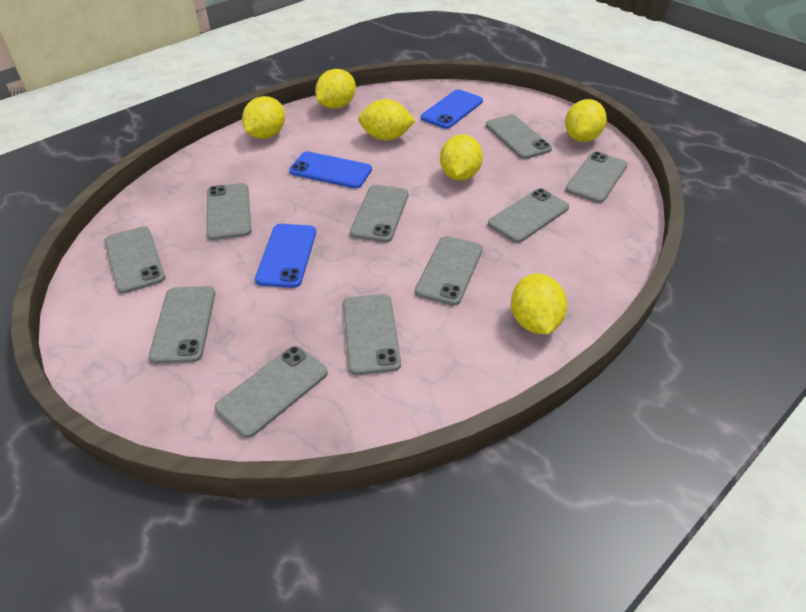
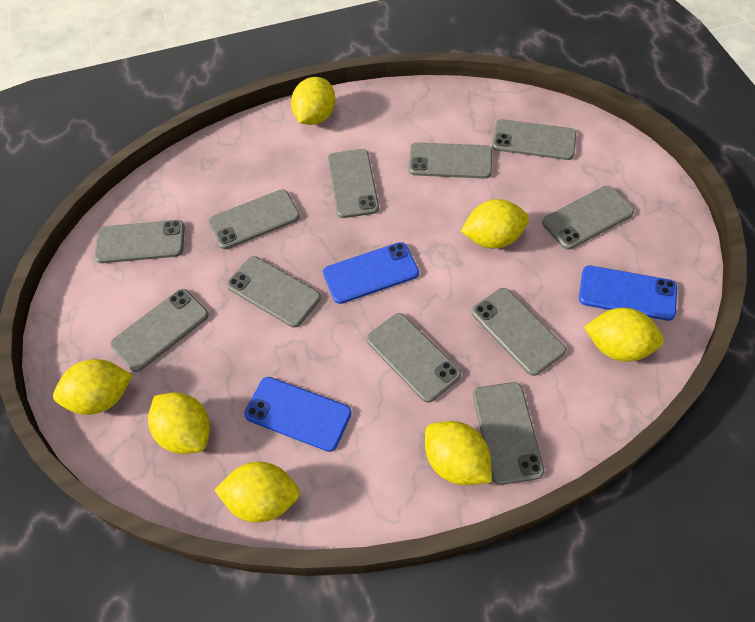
grey phone: [104,226,165,294] [149,286,215,364] [207,183,251,240] [215,346,328,438] [343,294,401,375] [350,185,408,242] [415,236,483,306] [486,114,552,159] [488,188,569,243] [565,152,628,203] = 10 -> [95,220,185,263] [110,289,209,372] [208,189,300,250] [227,256,321,327] [328,149,379,218] [367,313,461,403] [409,142,492,178] [472,288,566,376] [473,382,545,485] [492,119,577,160] [542,186,634,250] = 11
yellow lemon: [242,96,285,139] [315,69,356,109] [358,99,416,141] [440,134,483,181] [511,274,567,334] [565,99,607,142] = 6 -> [53,359,132,415] [148,393,210,454] [215,462,300,523] [291,77,335,125] [425,421,492,485] [461,199,529,249] [584,308,664,362] = 7

